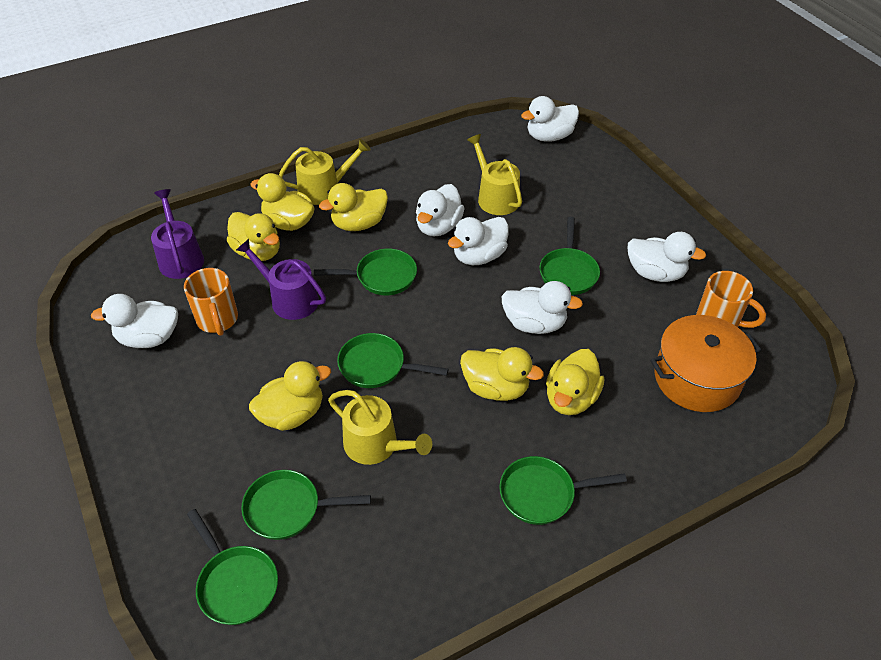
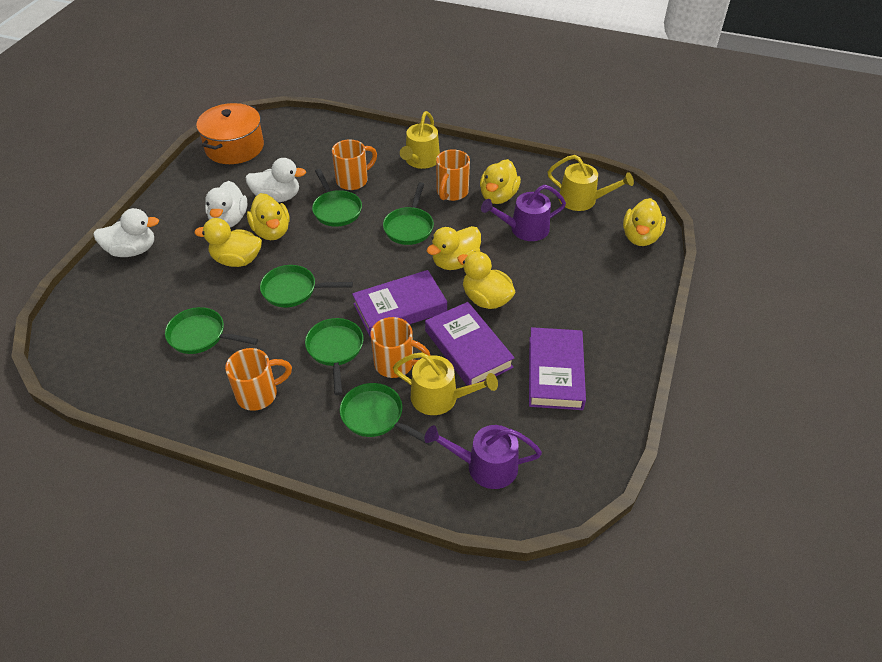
orange mug: [184,268,238,336] [696,271,766,328] = 2 -> [225,348,292,411] [332,139,377,190] [371,317,431,378] [436,149,470,201] = 4
purple book: none = 0 -> [352,270,447,337] [425,302,514,386] [529,327,586,410] = 3
white duck: [91,294,178,348] [416,184,465,236] [448,217,509,265] [501,281,583,334] [521,96,579,142] [628,232,706,282] = 6 -> [93,208,159,257] [205,181,247,227] [246,158,306,202] = 3

